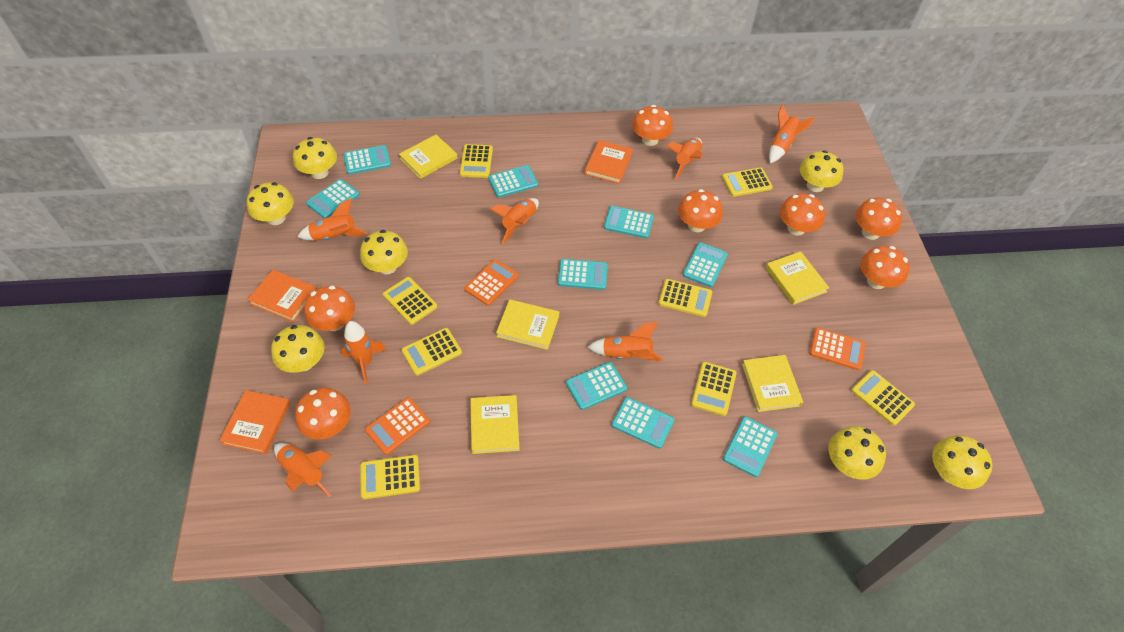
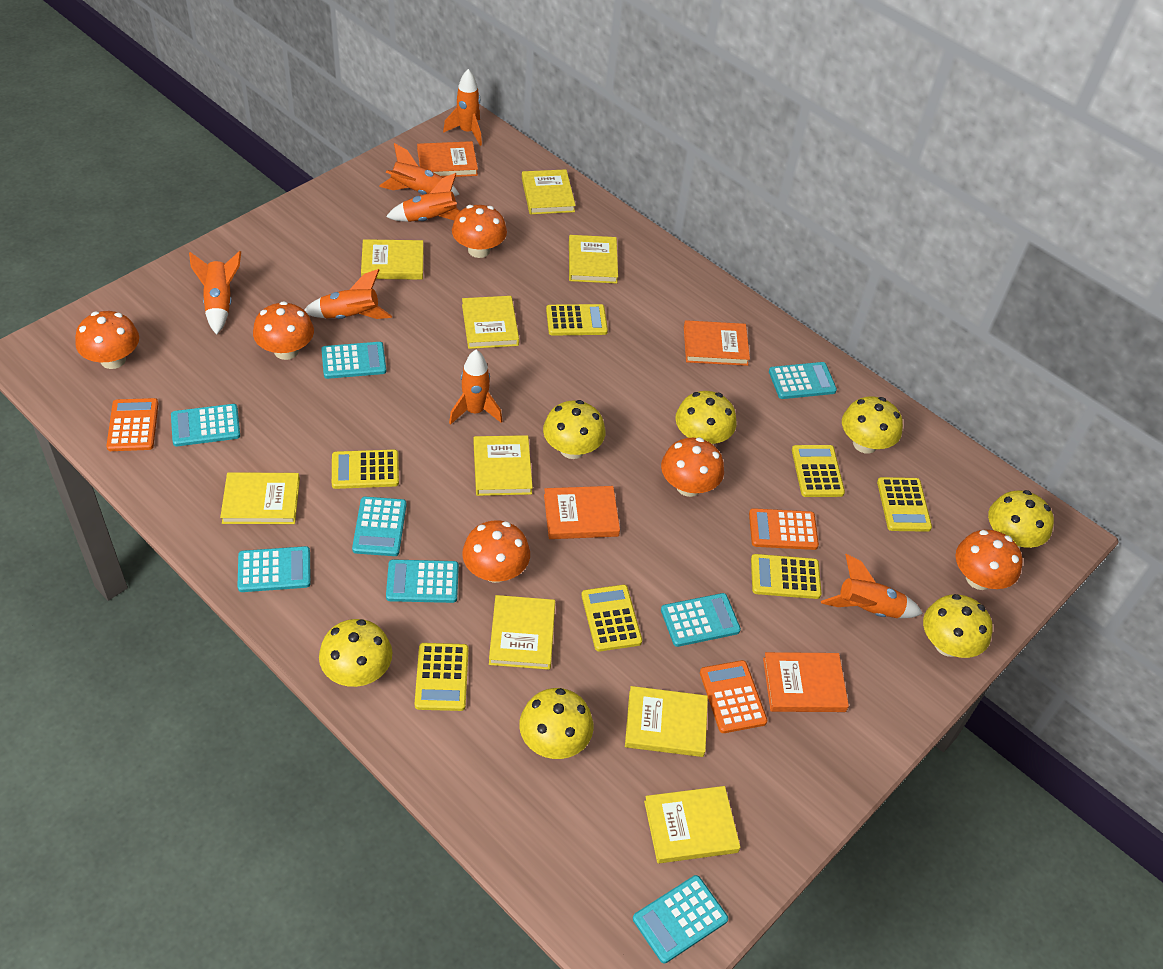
orange book: [219,390,290,454] [247,270,317,322] [585,140,633,184] = 3 -> [417,141,478,177] [544,486,620,539] [684,320,750,366] [763,652,849,712] = 4
orange mushroom: [295,388,351,440] [304,286,355,331] [632,105,673,146] [678,189,723,232] [780,193,825,236] [855,198,902,240] [860,246,910,289] = 7 -> [75,311,139,369] [253,301,314,360] [452,205,507,258] [462,520,530,583] [661,437,724,497] [956,530,1023,590] = 6
turquoise calculator: [306,179,360,218] [343,145,391,174] [488,165,538,197] [558,259,608,290] [566,362,627,410] [604,206,654,238] [612,397,675,449] [683,242,728,287] [723,416,777,477] = 9 -> [171,404,240,446] [237,546,311,592] [321,342,386,379] [352,497,406,556] [386,559,459,603] [633,875,728,963] [661,593,741,647] [769,362,837,399] = 8
yellow book: [399,135,458,179] [470,395,520,454] [496,299,559,350] [742,355,803,412] [766,251,829,305] = 5 -> [220,472,300,524] [361,239,423,280] [462,296,519,349] [474,435,533,496] [489,595,555,670] [522,169,576,214] [569,235,618,284] [625,686,708,757] [644,786,740,863] = 9
yellow calculator: [360,455,420,499] [383,277,437,325] [402,328,462,376] [460,144,493,178] [658,279,712,317] [691,362,737,416] [722,168,773,197] [851,370,915,426] = 8 -> [332,449,399,489] [415,643,468,711] [546,304,608,336] [581,585,642,652] [751,554,821,599] [792,445,845,497] [877,477,932,532] = 7

